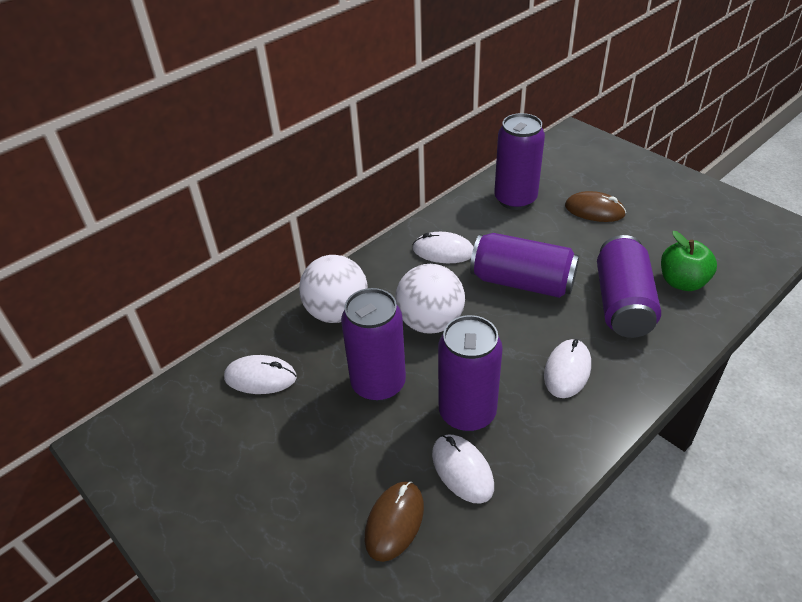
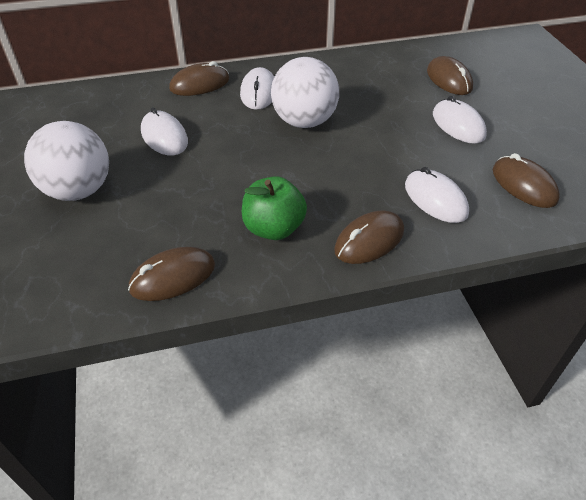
brown mouse: [365,481,424,562] [565,191,626,222] = 2 -> [128,247,215,301] [169,61,230,96] [334,211,404,264] [427,56,473,95] [492,153,560,208] = 5
purple can: [341,288,406,402] [438,315,503,432] [470,233,579,298] [494,113,545,210] [597,235,661,338] = 5 -> none = 0

